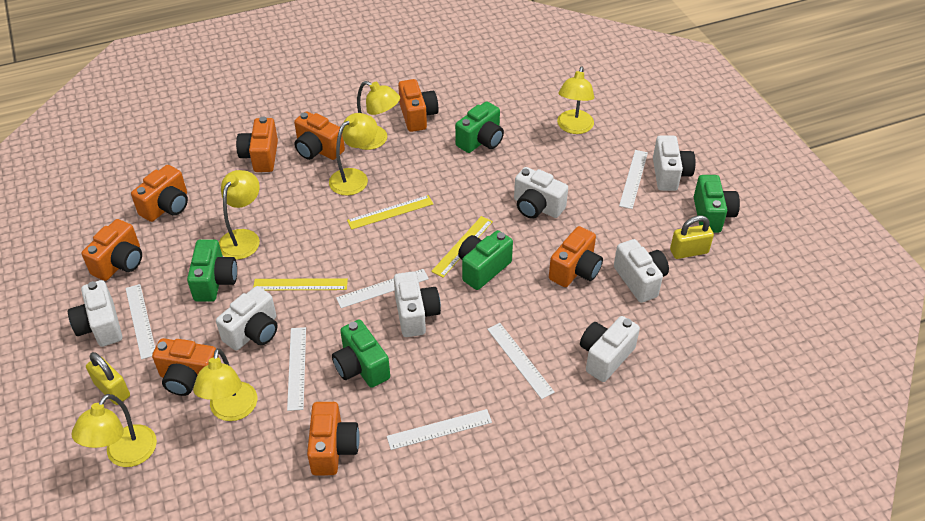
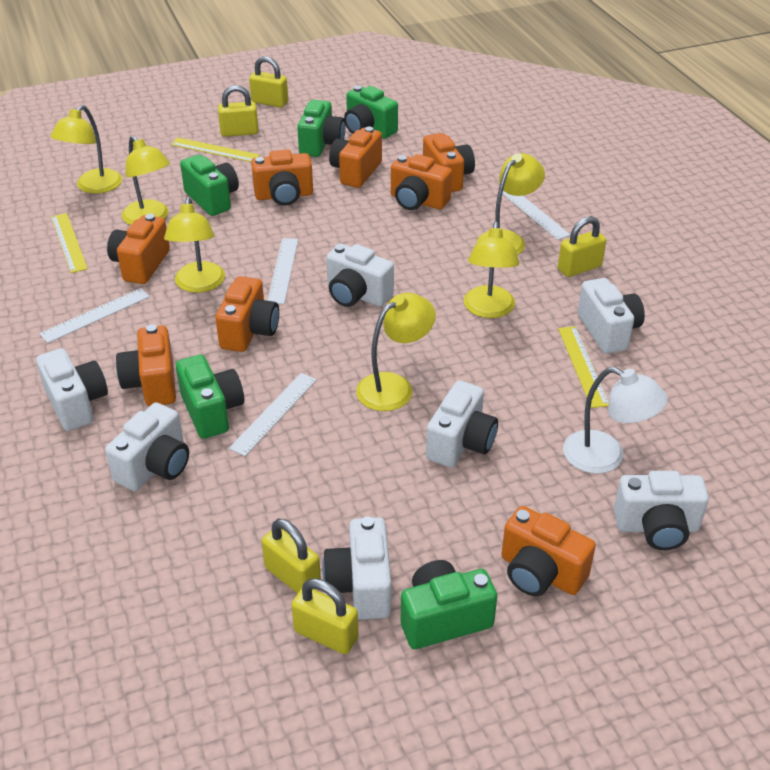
white lamp: none = 0 -> [563,367,668,474] = 1
white ruler: [125,284,155,360] [287,327,306,411] [336,269,429,308] [387,409,492,450] [487,323,555,399] [619,150,648,209] = 6 -> [39,288,150,343] [229,373,317,456] [267,238,298,304] [502,190,571,240] = 4
yellow padlock: [86,352,130,405] [670,215,714,259] = 2 -> [218,85,259,137] [249,56,288,107] [262,519,321,594] [291,578,359,654] [558,216,606,277] = 5

